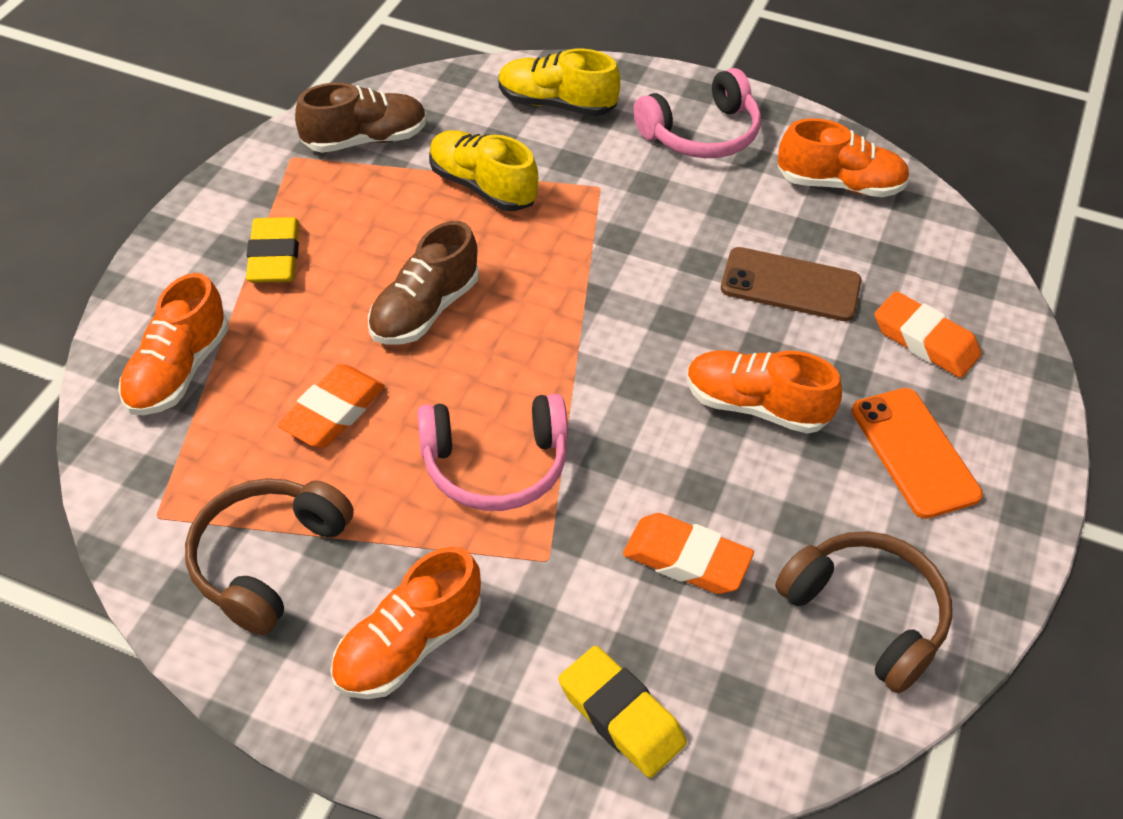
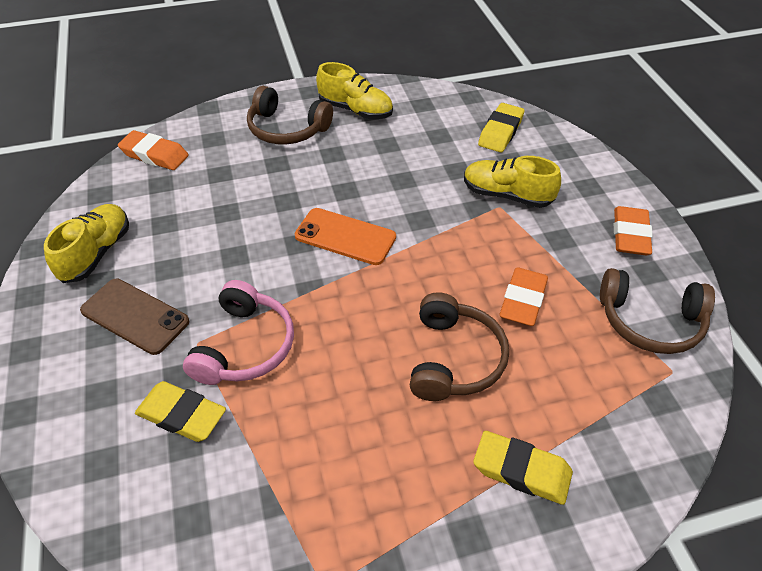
brown headphones: [185,478,354,635] [775,531,952,693] = 2 -> [247,86,333,144] [410,292,509,401] [600,268,715,354] = 3
brown shoe: [295,82,427,153] [368,221,479,344] = 2 -> none = 0
orange shoe: [118,273,229,415] [330,547,481,699] [687,350,842,434] [778,118,910,197] = 4 -> none = 0
pink headphones: [417,394,568,511] [633,68,761,158] = 2 -> [183,280,294,385] = 1
yellow eraser: [246,217,299,283] [558,646,687,778] = 2 -> [135,381,226,442] [473,431,573,505] [478,103,525,152] = 3
yellow shoe: [429,130,538,211] [499,49,620,116] = 2 -> [44,204,129,283] [316,62,393,119] [464,156,561,208] = 3

